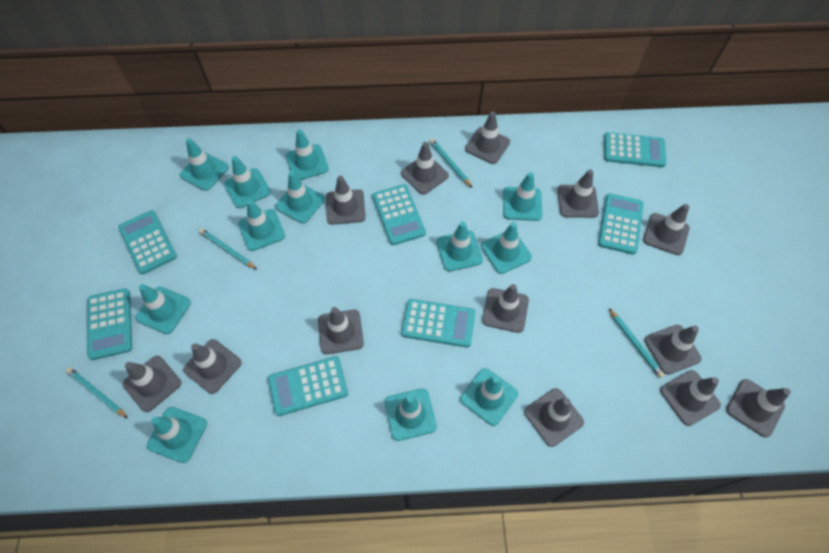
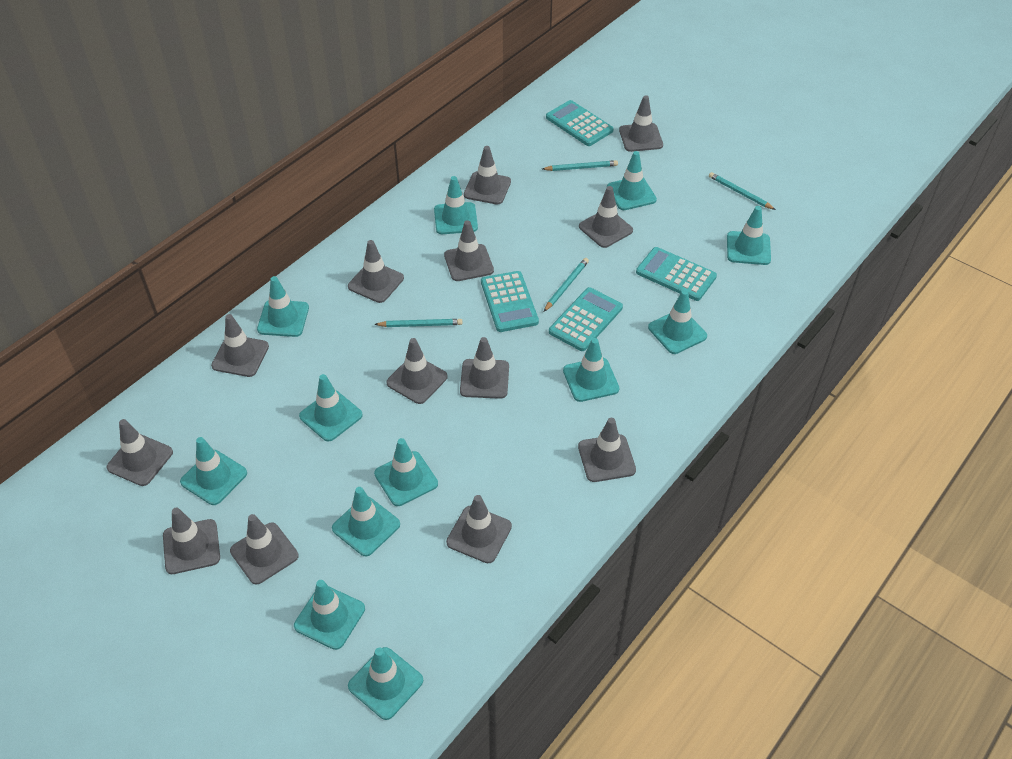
turquoise calculator: [87,288,132,360] [118,210,177,274] [268,356,348,416] [372,184,426,245] [401,299,475,347] [598,193,644,255] [604,132,666,167] = 7 -> [481,271,539,332] [546,100,614,146] [549,287,623,351] [636,247,717,301] = 4

